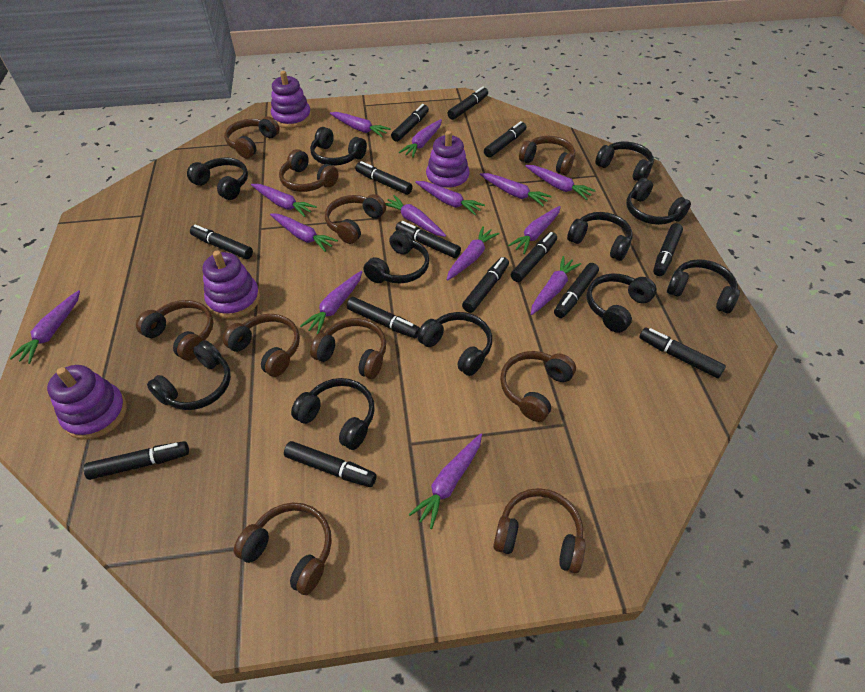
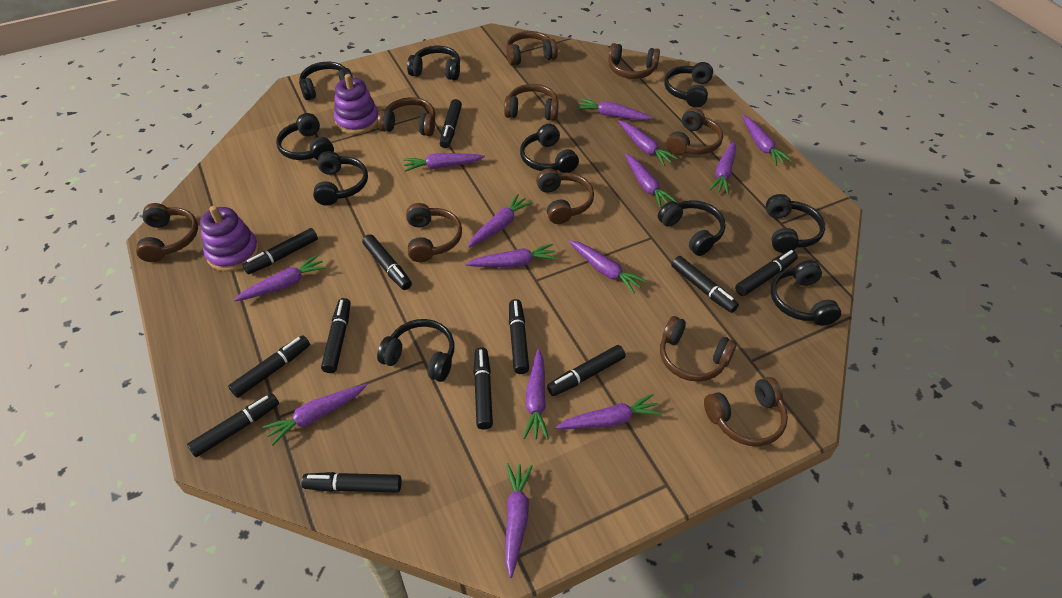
black headphones: [147,340,231,410] [187,157,248,200] [291,378,375,450] [310,127,367,166] [363,229,429,284] [417,312,492,376] [567,212,633,261] [587,274,657,333] [595,142,654,181] [626,178,691,225] [667,259,740,314] = 11 -> [276,113,334,160] [299,62,353,100] [313,151,368,206] [377,319,454,382] [407,46,460,80] [520,124,579,173] [658,200,726,256] [664,62,713,107] [766,194,825,253] [770,260,841,326] = 10
black marker: [84,441,189,480] [190,225,253,259] [284,441,377,487] [347,297,420,338] [355,161,413,195] [391,104,429,142] [396,221,461,258] [447,87,488,120] [462,257,509,313] [484,121,526,158] [511,232,557,282] [554,263,599,318] [639,328,726,378] [653,223,683,276] = 14 -> [187,393,279,457] [228,335,310,398] [242,228,318,274] [301,472,401,493] [321,298,351,373] [362,234,412,290] [440,99,462,148] [474,347,493,430] [509,299,529,374] [547,345,626,396] [671,256,739,313] [735,250,798,296] = 12
purple stacking toy: [47,365,127,439] [202,251,260,319] [271,71,311,128] [426,131,470,192] = 4 -> [200,206,259,272] [334,74,379,134] = 2

